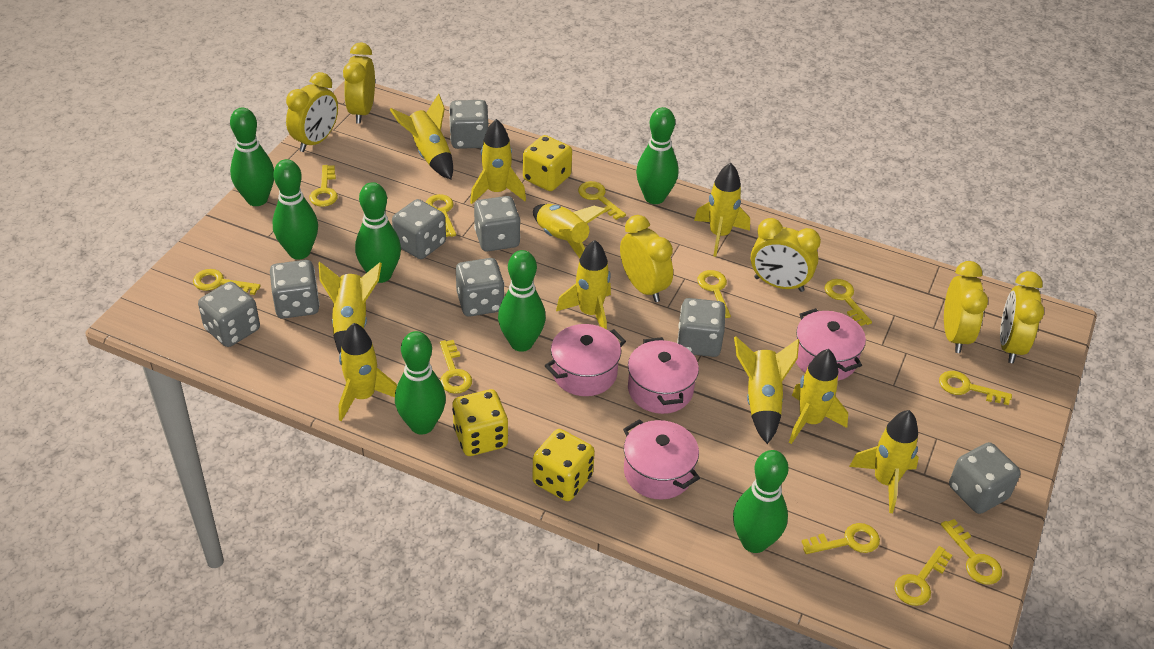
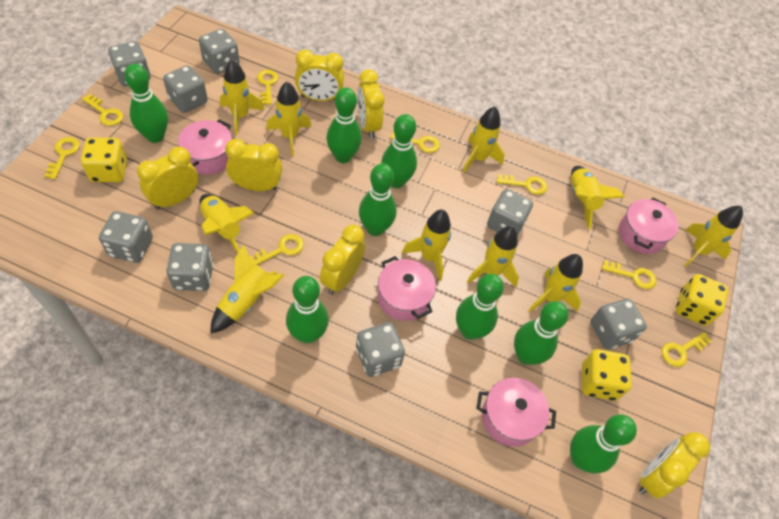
green bowling pin: [230,108,274,206] [272,159,318,259] [355,182,401,283] [395,331,446,435] [498,250,546,352] [636,107,678,204] [733,450,788,553] = 7 -> [124,63,168,143] [286,276,329,344] [326,87,362,163] [359,163,397,236] [381,114,417,188] [456,274,504,340] [514,301,568,365] [570,414,637,474] = 8
yellow key: [193,269,260,295] [309,165,338,207] [426,194,456,237] [440,340,472,394] [578,181,626,220] [697,270,731,318] [802,523,880,554] [824,279,872,326] [894,546,952,606] [939,371,1012,405] [941,519,1002,585] = 11 -> [45,137,80,179] [82,94,123,126] [250,234,304,265] [257,70,278,105] [390,131,440,153] [497,174,547,195] [602,260,657,289] [661,332,711,367] = 8

